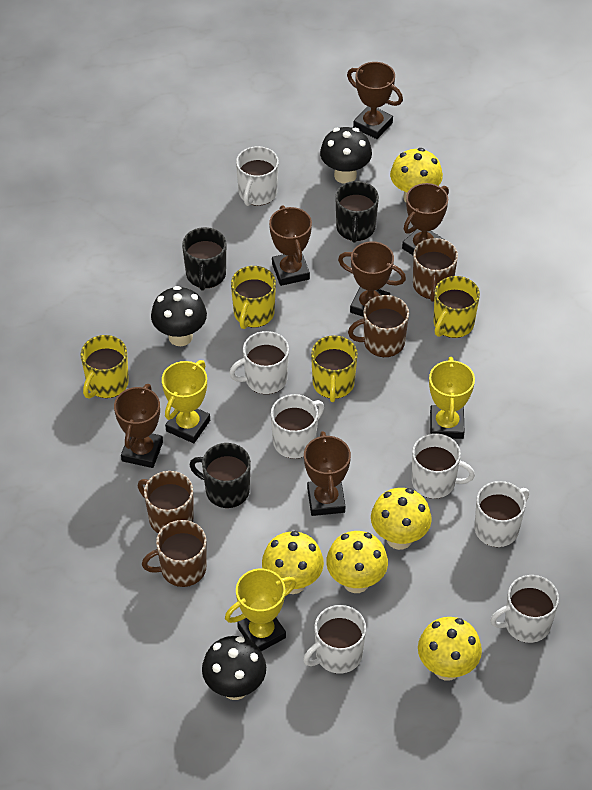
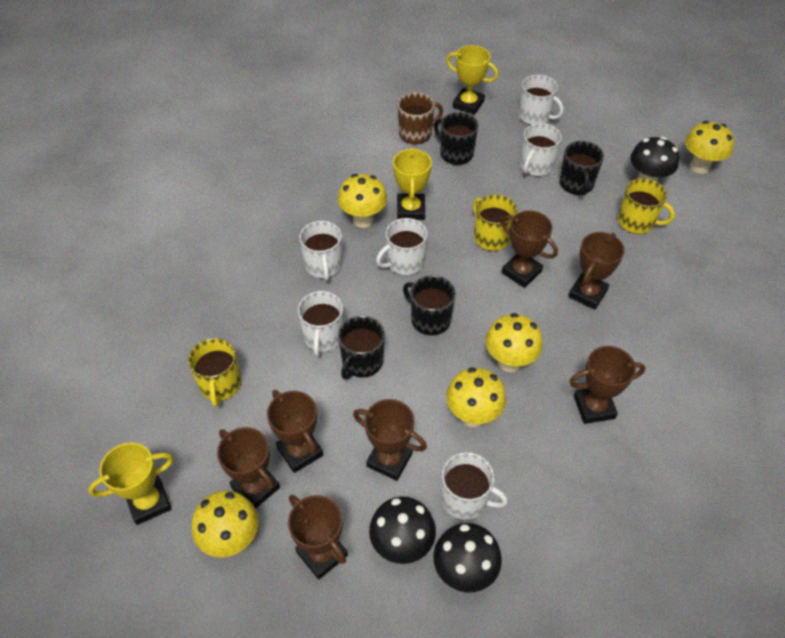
black mug: [182,227,226,291] [190,443,251,508] [335,181,379,243] = 3 -> [338,316,385,379] [403,275,456,335] [434,112,478,165] [560,141,604,196] = 4
brown mug: [138,471,194,533] [142,520,206,587] [348,295,409,357] [413,238,458,302] = 4 -> [398,92,443,144] = 1
brown trophy: [114,384,163,468] [269,205,312,286] [304,431,351,516] [338,241,406,316] [347,62,403,139] [402,183,449,255] = 6 -> [217,427,280,509] [267,390,323,473] [288,495,348,579] [353,399,427,481] [501,211,558,288] [568,232,625,310] [569,346,646,424] = 7
white mug: [229,331,289,394] [236,146,279,206] [271,394,324,459] [303,605,366,674] [412,433,475,499] [475,481,529,547] [490,575,559,643] = 7 -> [298,291,344,356] [299,221,342,281] [376,218,428,276] [441,452,508,520] [519,75,564,125] [520,123,562,177] = 6
yellow mug: [81,335,129,399] [231,266,276,329] [311,335,358,402] [434,276,480,338] = 4 -> [188,338,241,407] [473,194,517,251] [618,178,675,234] = 3

